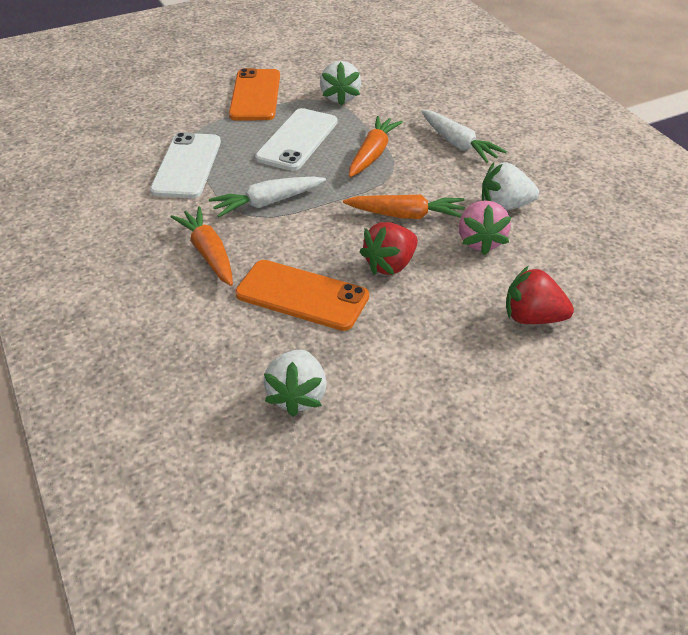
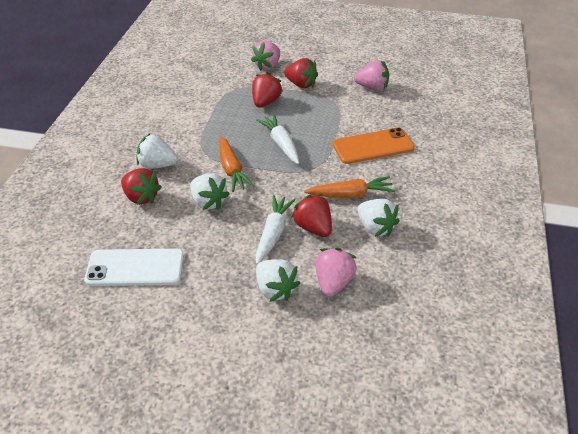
orange carrot: [170,206,233,286] [343,195,465,219] [349,116,403,177] = 3 -> [219,136,254,192] [304,176,395,198] = 2
orange phone: [229,68,280,120] [235,260,369,331] = 2 -> [333,127,415,164] = 1
pink strawberry: [459,200,511,255] = 1 -> [251,41,280,71] [315,248,357,297] [354,60,389,91] = 3
red strawberry: [360,222,418,275] [506,266,574,324] = 2 -> [121,168,161,205] [252,72,283,108] [284,58,318,88] [291,194,332,237] = 4
white phone: [150,132,221,198] [255,108,338,171] = 2 -> [84,249,184,286] = 1
white strawberry: [263,350,327,417] [320,61,361,106] [482,162,539,211] = 3 -> [137,134,178,169] [190,173,230,210] [256,259,300,302] [357,199,400,237] = 4

